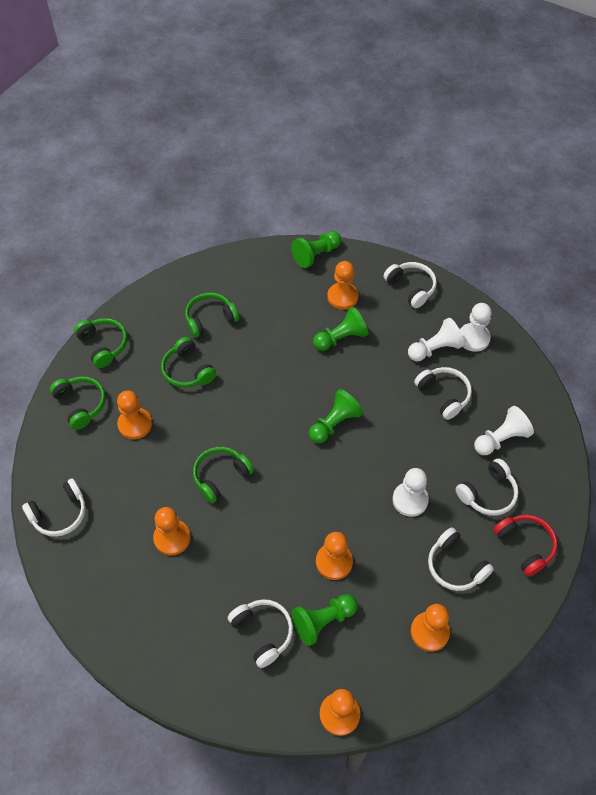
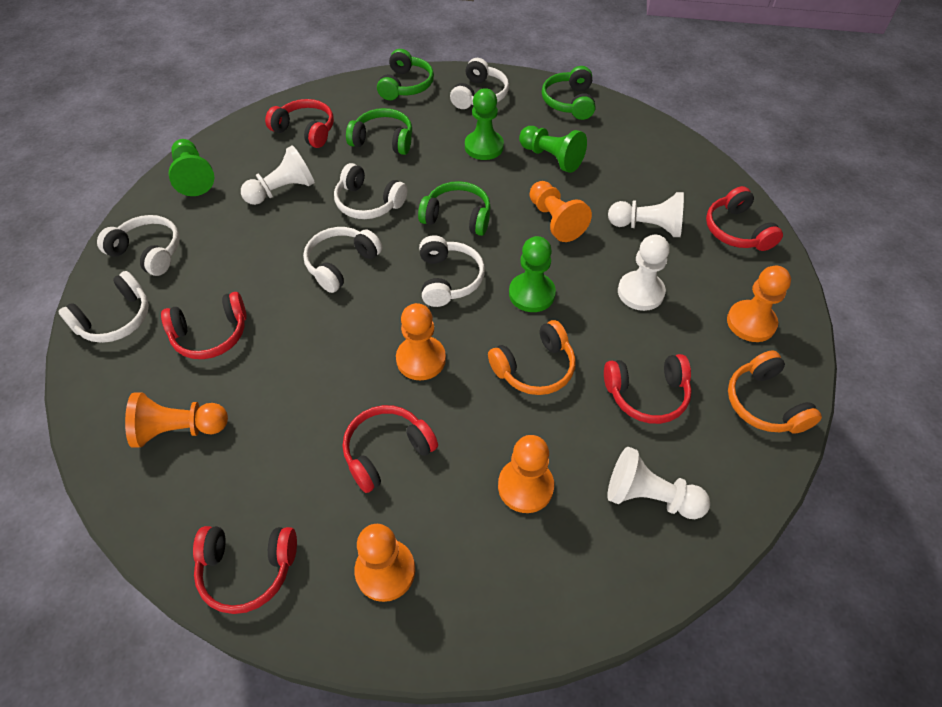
green headphones: [50,376,106,430] [74,318,127,368] [161,337,216,388] [185,293,239,338] [193,447,254,504] = 5 -> [346,108,412,155] [377,49,434,100] [418,181,491,236] [542,66,595,120] = 4
orange headphones: none = 0 -> [488,320,576,395] [728,350,822,434] = 2
red headphones: [493,514,557,577] = 1 -> [161,292,247,359] [193,526,297,614] [265,99,334,148] [343,405,438,493] [604,354,692,424] [706,186,783,251] = 6

